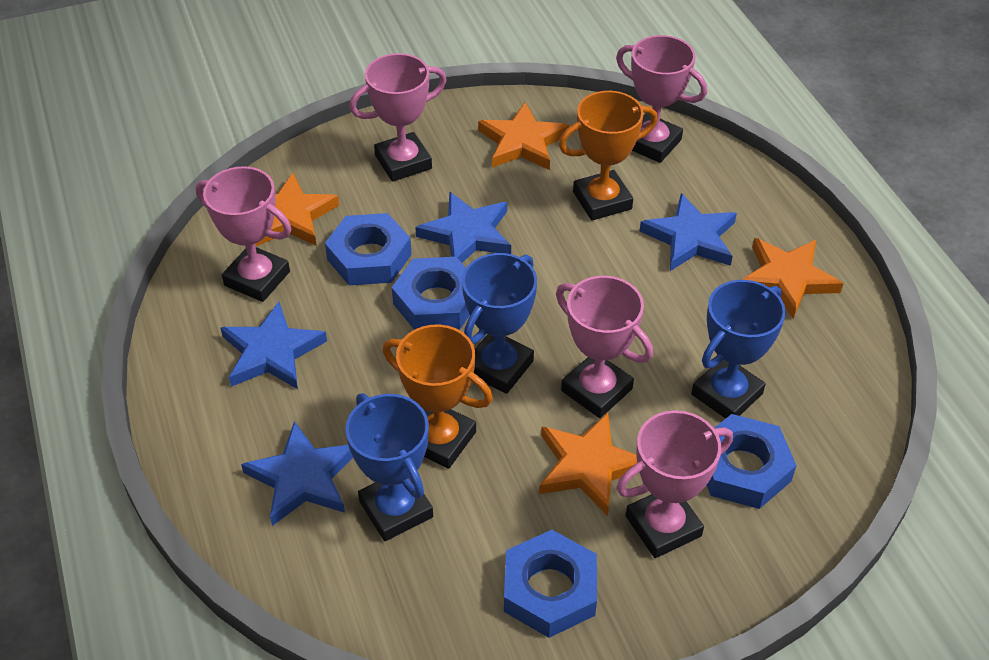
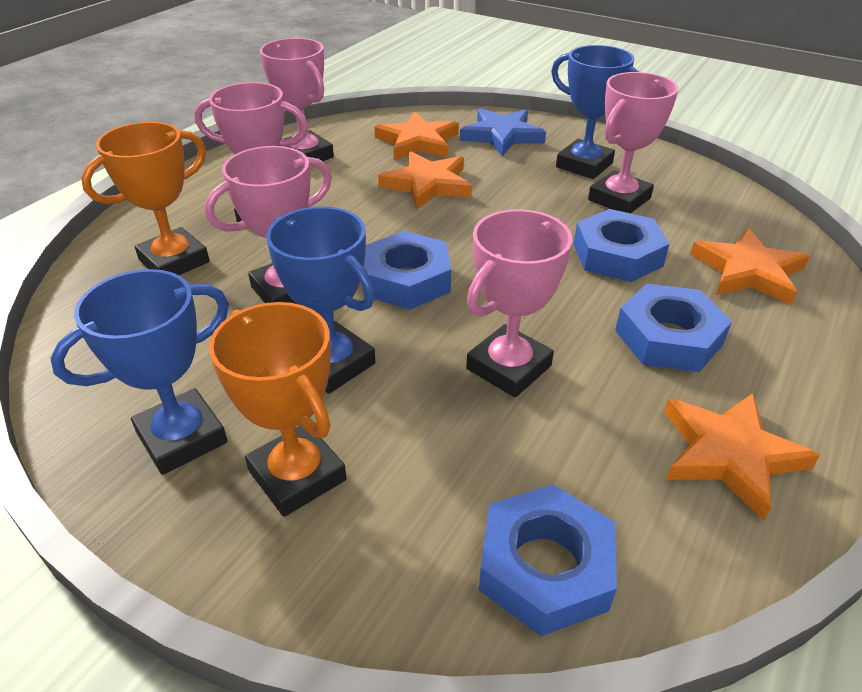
blue star: [221,302,327,389] [241,421,353,526] [415,192,511,263] [640,193,737,271] = 4 -> [460,108,546,156] = 1

